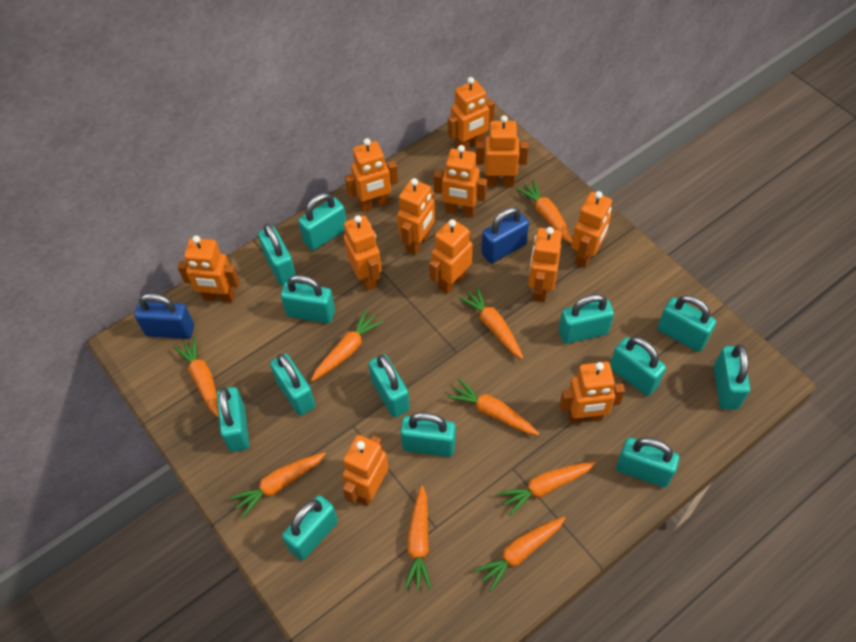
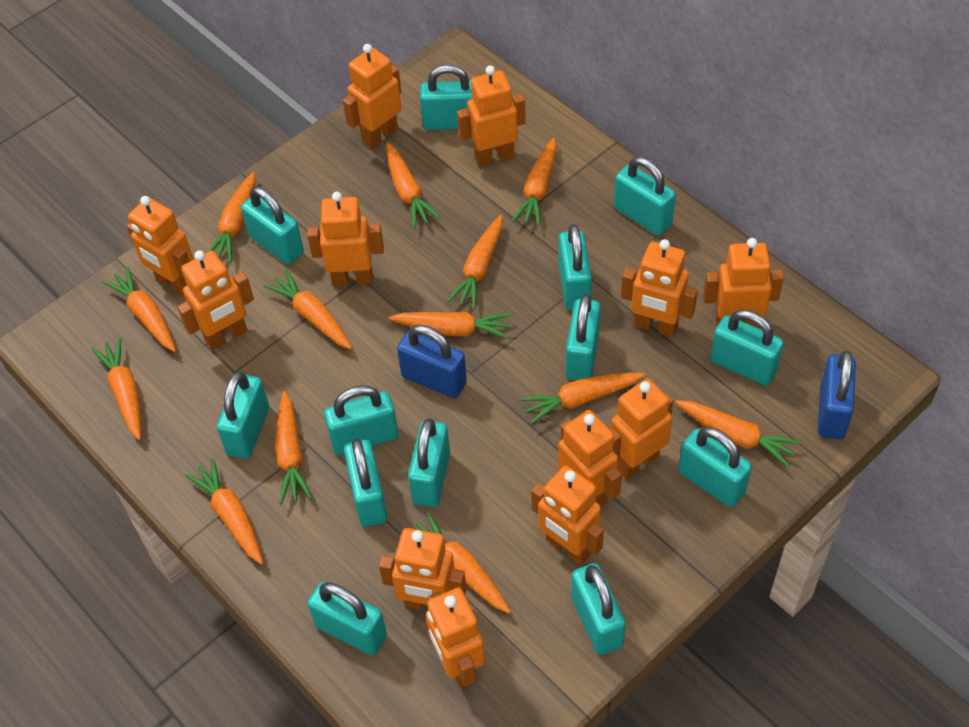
orange carrot: [173,337,219,417] [230,452,326,518] [311,310,383,382] [404,485,432,590] [447,379,540,435] [459,287,523,359] [474,517,565,592] [498,462,596,516] [516,180,573,244] = 9 -> [91,338,141,440] [102,267,176,352] [185,458,263,564] [207,172,255,263] [264,269,352,349] [275,391,312,504] [386,143,441,228] [389,312,512,339] [416,513,511,613] [447,215,503,309] [512,138,557,227] [520,373,645,424] [675,400,801,467] = 13

